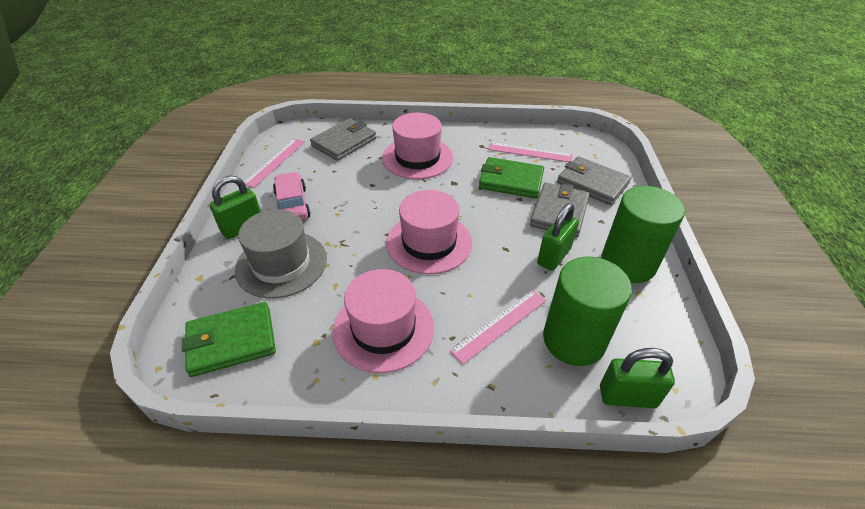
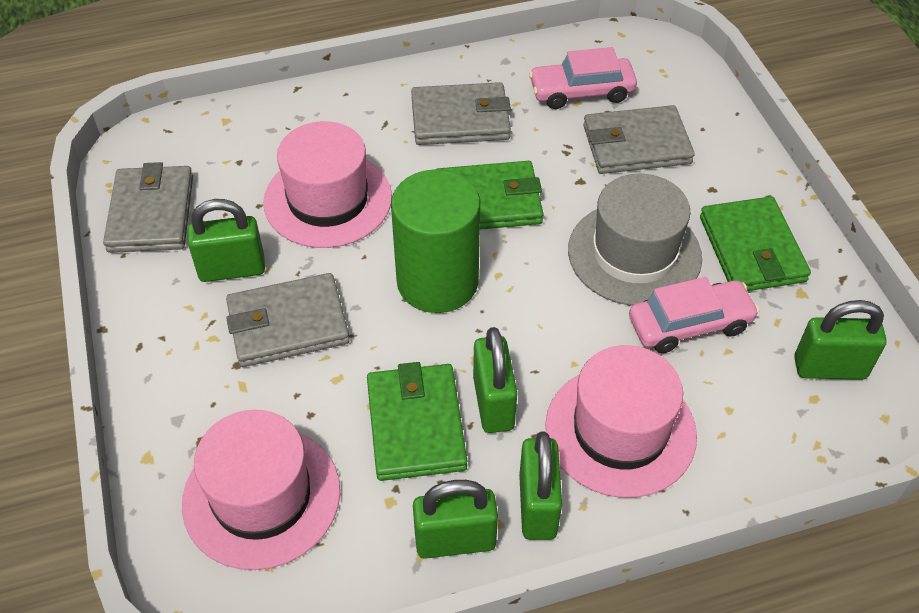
green cylinder: [543,256,632,366] [601,186,685,283] = 2 -> [391,169,480,313] = 1
green padlock: [210,175,261,239] [537,203,579,271] [600,348,675,408] = 3 -> [187,199,265,282] [413,480,498,559] [473,327,517,433] [519,431,562,540] [794,300,887,380] = 5
green wallet: [182,302,276,377] [479,157,544,199] = 2 -> [367,362,467,481] [435,161,543,230] [700,196,811,291] = 3
grey wallet: [310,118,376,161] [530,183,590,238] [557,156,631,205] = 3 -> [103,162,193,253] [226,273,350,367] [411,82,511,145] [583,105,695,174] = 4
pink car: [273,172,311,221] = 1 -> [529,47,637,109] [629,277,759,353] = 2
pink ruler: [244,139,305,188] [450,290,546,364] [488,142,573,162] = 3 -> none = 0

